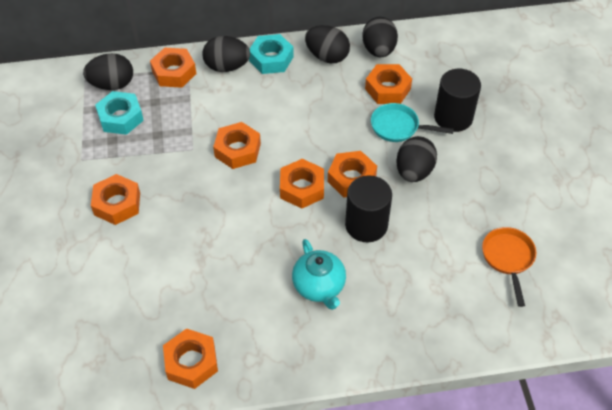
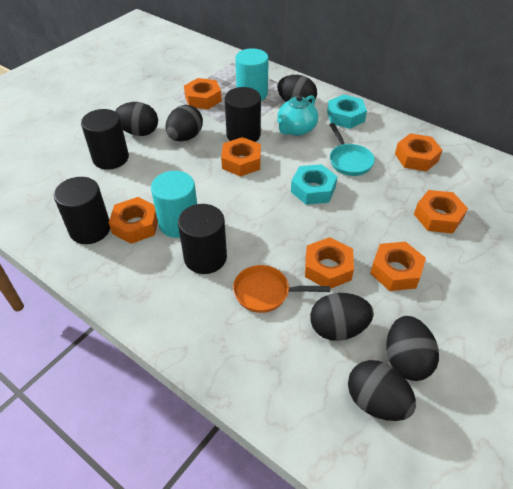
black cylinder: [345,175,392,242] [434,69,481,132] = 2 -> [54,177,110,244] [81,109,129,170] [178,204,227,274] [225,87,261,142] = 4
black egg: [83,53,133,90] [202,36,250,72] [305,25,350,63] [362,17,398,57] [396,136,437,182] = 5 -> [115,102,158,136] [165,105,203,141] [277,75,317,103] [310,293,374,341] [348,360,416,421] [387,316,439,381] = 6
turquoise cylinder: none = 0 -> [151,171,197,238] [235,48,269,101] = 2

